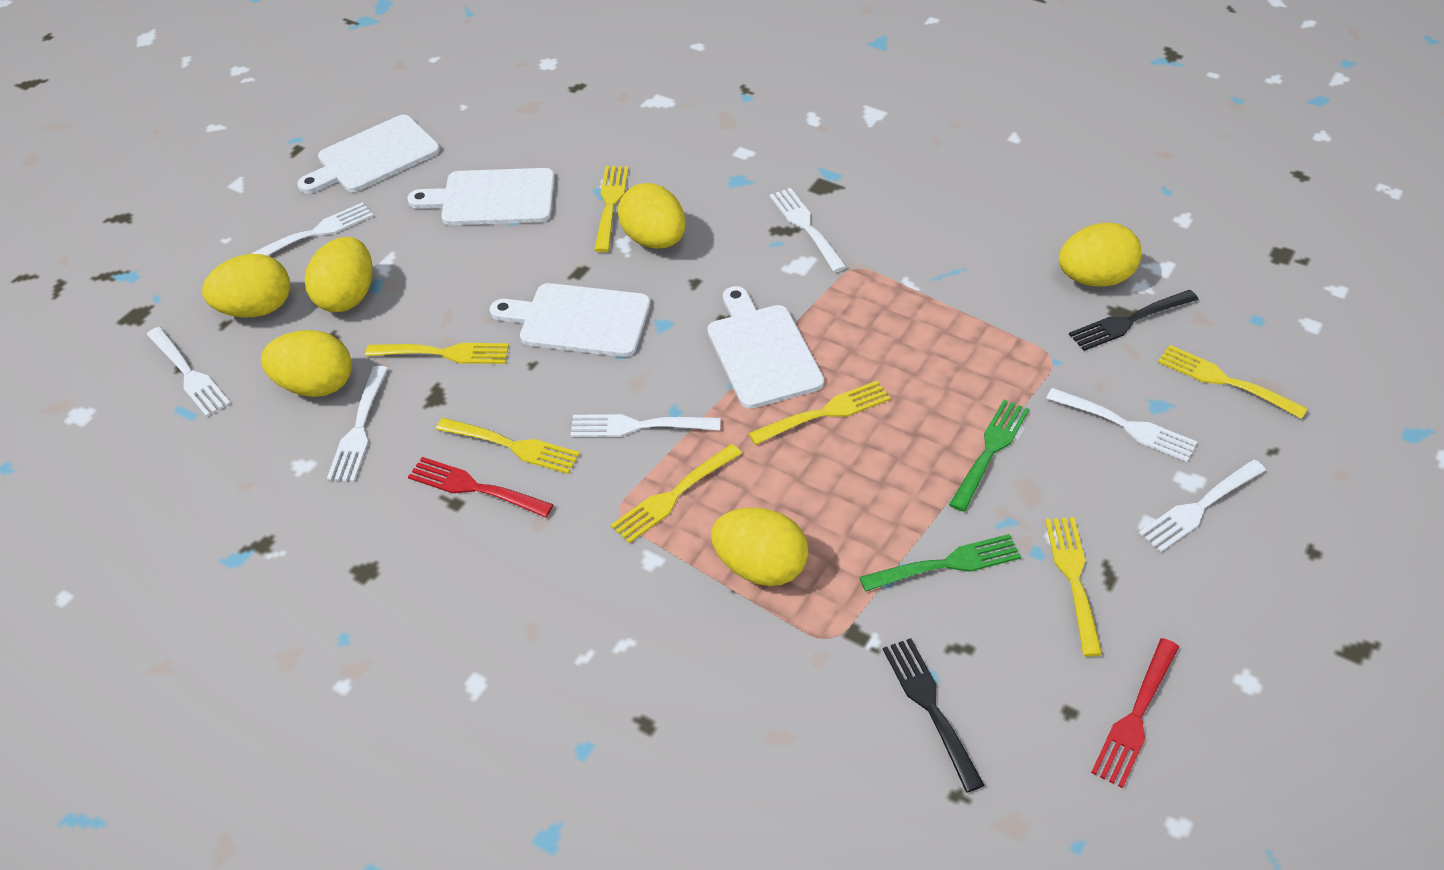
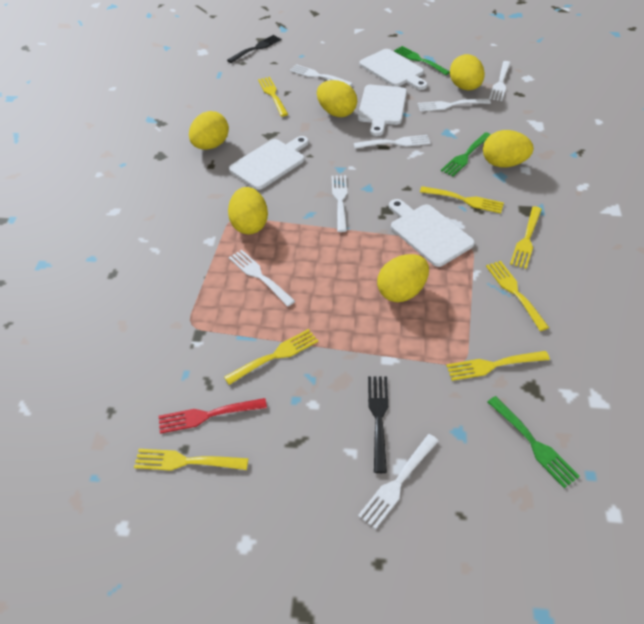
green fork: [860,534,1021,592] [949,400,1029,512] = 2 -> [394,46,450,75] [441,132,491,176] [488,396,580,488] = 3
red fork: [408,457,554,518] [1091,638,1179,788] = 2 -> [159,398,267,434] = 1

